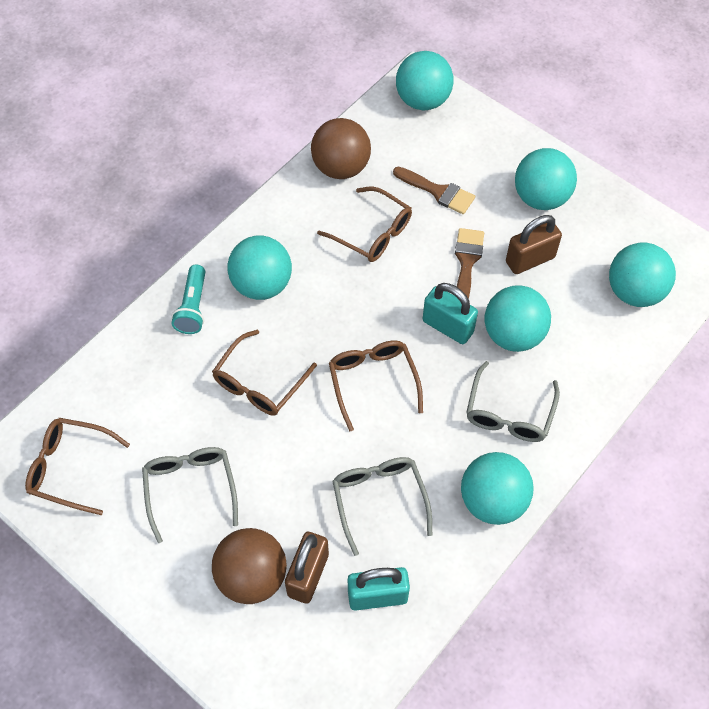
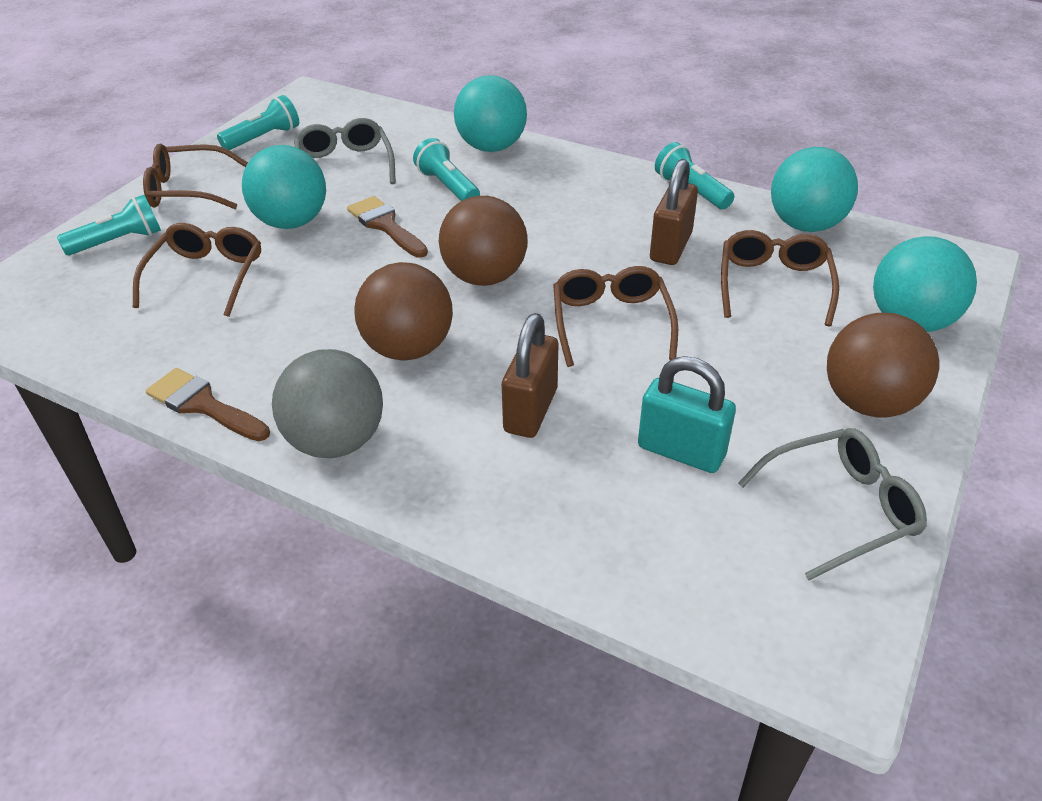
brown ball: [212,528,287,604] [311,118,371,179] = 2 -> [354,262,453,360] [439,196,527,286] [827,313,939,418] = 3
grey ball: none = 0 -> [272,349,383,458] = 1
grey glasses: [142,447,238,543] [332,457,432,556] [466,361,560,442] = 3 -> [294,118,395,184] [738,428,927,580] = 2
turquoise ball: [227,236,292,300] [396,51,454,110] [461,452,534,525] [485,285,551,352] [515,148,577,210] [609,243,676,307] = 6 -> [242,145,326,229] [454,75,527,152] [771,147,858,232] [873,236,977,332] = 4
turquoise flashlight: [172,265,205,334] = 1 -> [57,195,161,255] [217,95,299,150] [413,138,480,201] [655,142,734,209] = 4
turquoise padlock: [348,567,410,610] [423,283,478,344] = 2 -> [638,356,736,473] = 1

